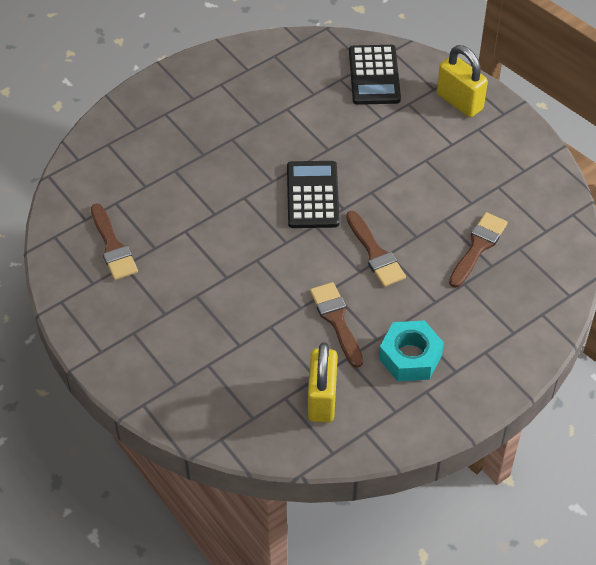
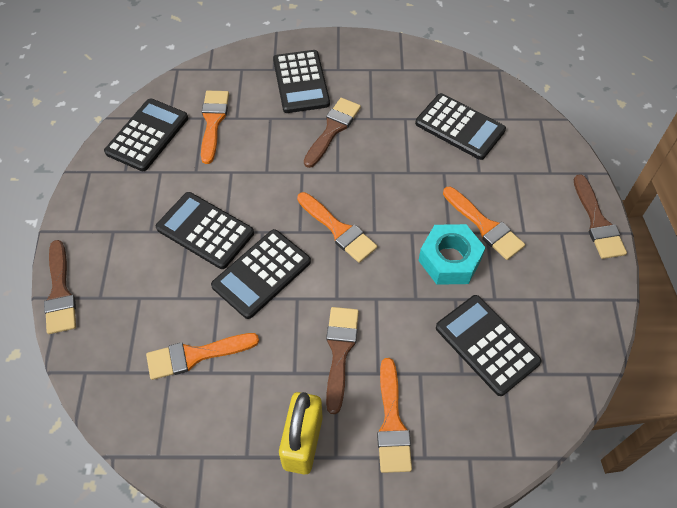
black calculator: [287,161,340,228] [349,45,401,105] = 2 -> [104,99,188,171] [156,192,254,269] [211,229,311,319] [273,50,330,113] [415,93,506,160] [436,295,542,396] = 6
orange brush: none = 0 -> [146,333,259,380] [201,91,229,164] [297,192,377,263] [377,358,412,473] [443,187,525,260] = 5
yellow padlock: [308,342,337,423] [437,45,488,117] = 2 -> [279,392,323,474] = 1

